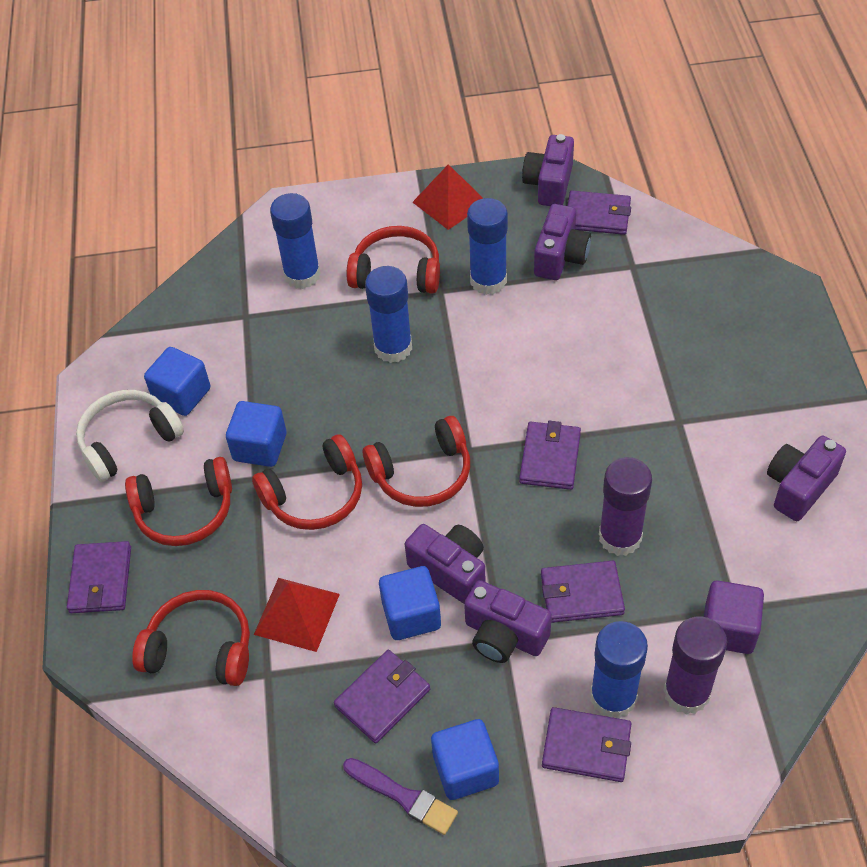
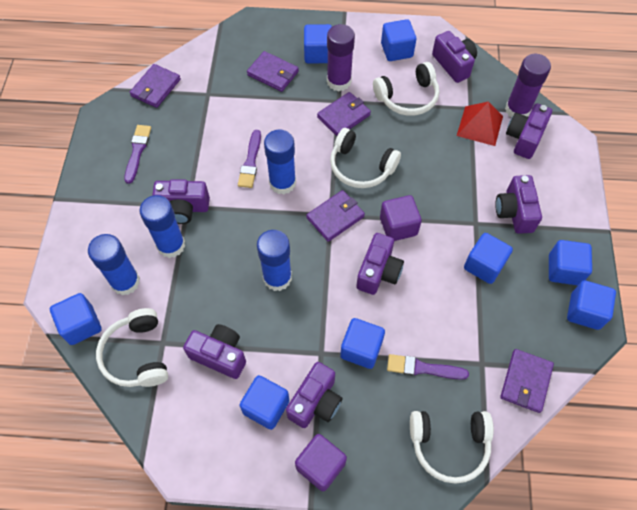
blue cube: [144,347,210,416] [226,401,286,467] [379,566,441,640] [431,719,499,800] = 4 -> [50,293,102,345] [240,375,289,430] [304,24,332,63] [340,318,385,369] [381,19,416,61] [464,233,513,284] [549,240,592,285] [567,280,616,330] = 8
purple brush: [343,758,458,835] = 1 -> [124,125,151,184] [238,130,261,188] [387,354,469,380] = 3
purple camera: [405,524,486,604] [464,580,552,663] [522,134,574,206] [534,204,591,280] [767,436,846,521] = 5 -> [152,179,210,224] [183,324,246,379] [286,362,342,428] [356,233,404,295] [432,31,477,83] [495,175,542,234] [506,103,552,159] = 7
purple cube: [704,580,764,654] = 1 -> [295,434,347,491] [380,195,422,241] = 2
purple wallet: [67,541,131,613] [334,650,430,743] [519,421,581,490] [541,561,625,623] [542,707,631,782] [567,191,631,235] = 6 -> [130,64,181,108] [247,51,299,92] [306,190,365,242] [317,92,371,136] [500,349,554,413] = 5
red headphones: [125,457,232,546] [132,590,250,686] [252,434,362,530] [347,226,440,294] [363,416,470,507] = 5 -> none = 0
red pyramid: [254,578,340,652] [413,164,483,230] = 2 -> [457,101,503,146] = 1
white headphones: [76,390,184,482] = 1 -> [96,308,168,387] [330,128,401,188] [373,62,439,116] [410,411,494,484] = 4

